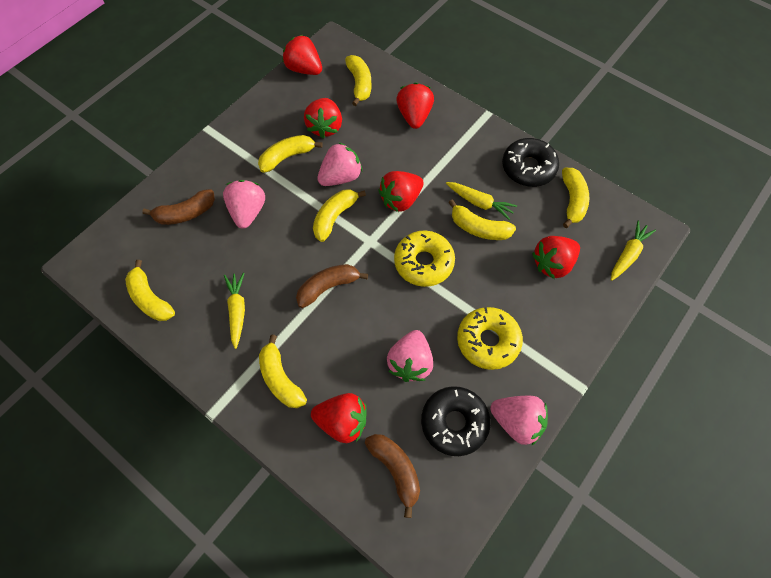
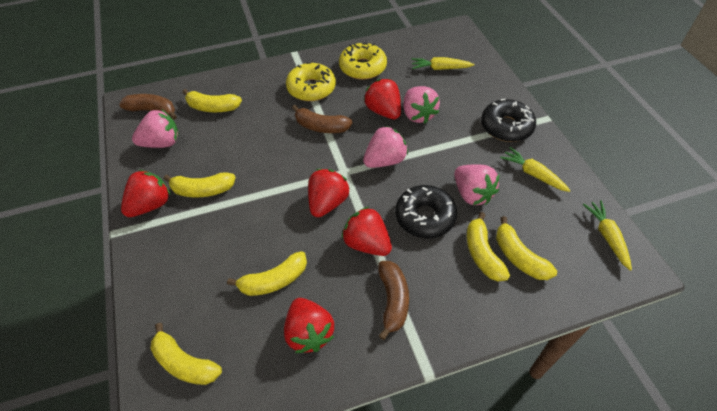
red strawberry: [283,35,322,75] [304,98,342,138] [311,393,367,443] [378,171,424,212] [396,83,434,129] [532,236,580,279] = 6 -> [121,170,170,217] [284,298,334,353] [308,169,349,217] [342,207,392,256] [364,79,401,119] = 5
yellow banana: [125,260,175,321] [258,135,322,173] [259,334,307,408] [313,189,366,242] [345,55,371,106] [448,199,516,240] [562,168,589,228] = 7 -> [150,323,222,385] [164,172,236,198] [182,89,242,112] [227,251,307,296] [467,212,510,281] [496,216,557,280] = 6

